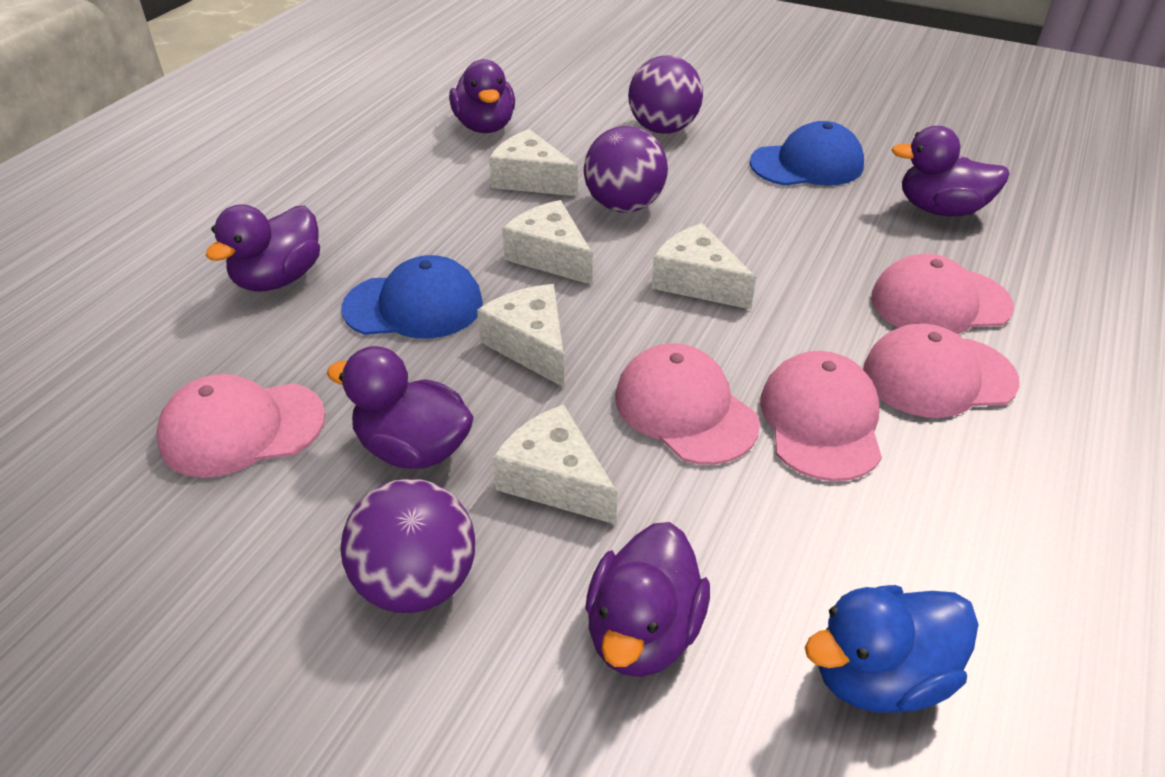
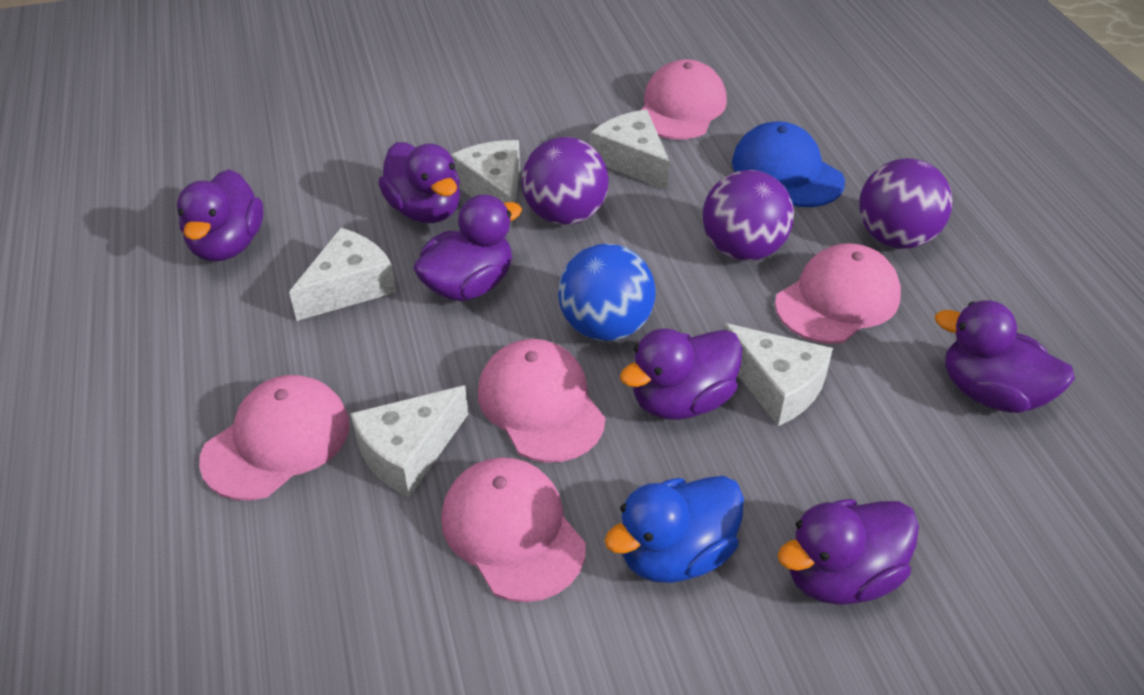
blue ball: none = 0 -> [558,244,656,341] = 1
blue cap: [341,255,483,339] [750,121,864,186] = 2 -> [732,121,845,207] = 1
purple duck: [205,204,320,292] [327,346,474,469] [449,59,515,133] [585,522,710,677] [891,126,1009,217] = 5 -> [177,169,263,261] [378,142,461,223] [413,194,522,301] [620,328,742,420] [777,499,919,605] [935,300,1075,413] = 6

